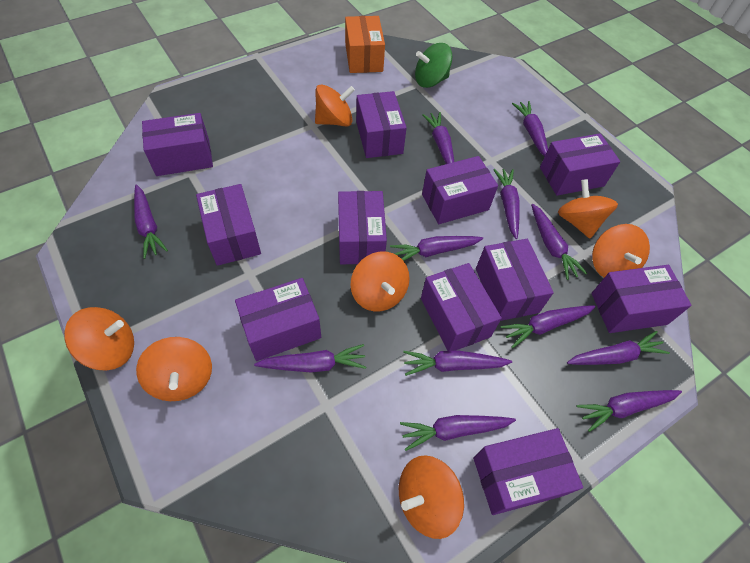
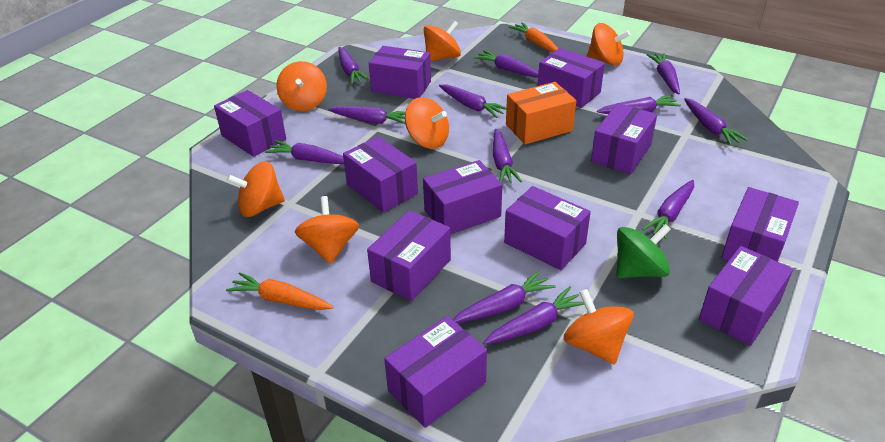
orange carrot: none = 0 -> [226,272,334,310] [509,22,559,52] = 2

